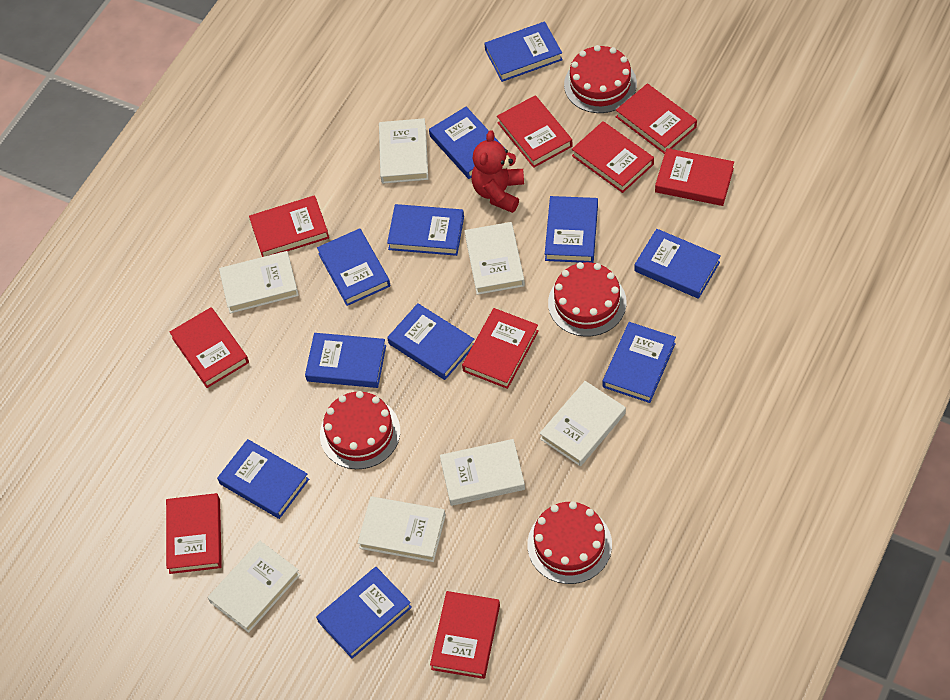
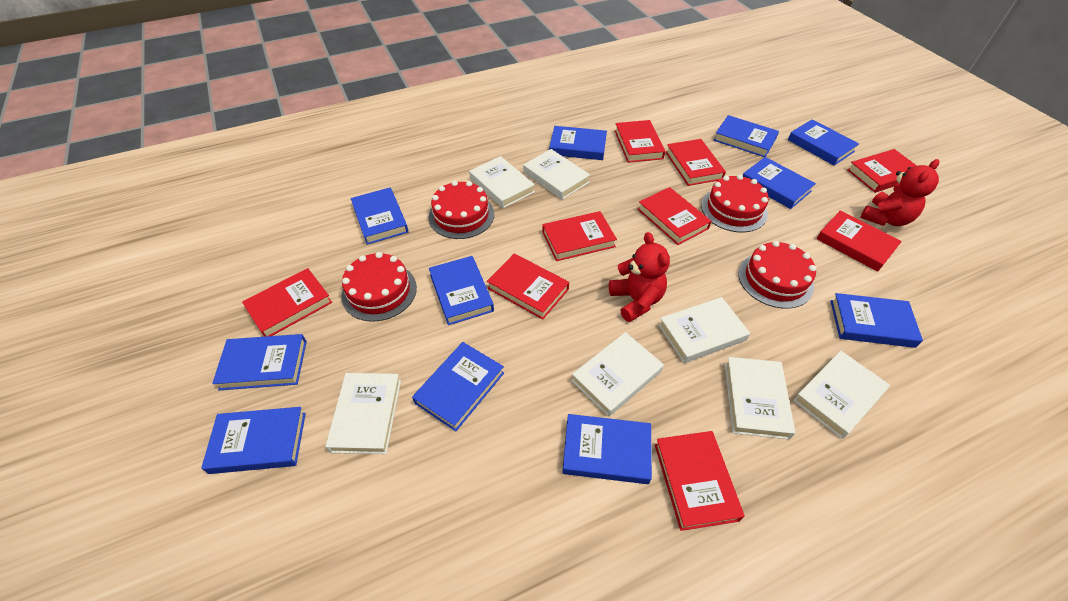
red teddy bear: [471,130,524,213] = 1 -> [609,232,670,322] [860,159,939,226] = 2

